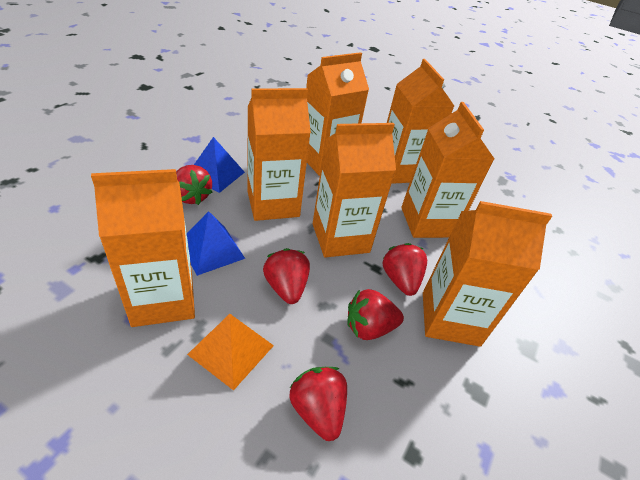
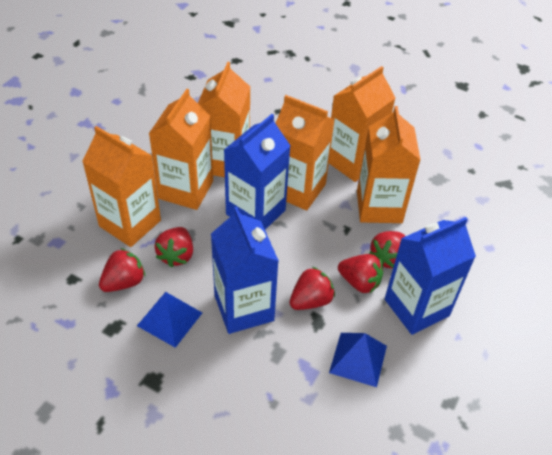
blue carton: none = 0 -> [211,207,279,334] [224,114,290,230] [385,217,476,335] = 3
orange carton: [91,169,195,327] [247,88,311,221] [306,52,369,176] [313,123,396,258] [387,59,454,184] [401,102,494,238] [423,201,552,347] = 7 -> [82,126,161,247] [149,89,213,210] [198,62,250,177] [276,95,335,211] [329,66,395,182] [357,106,420,223] = 6
orange pyramid: [187,314,274,391] = 1 -> none = 0

